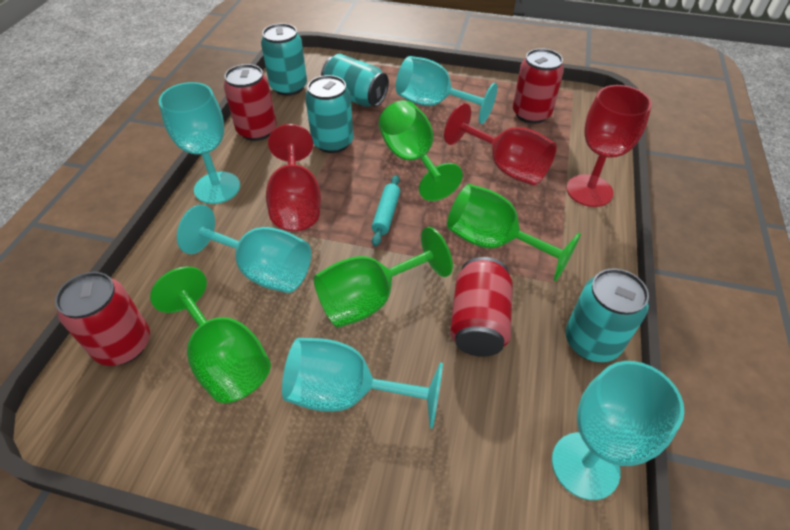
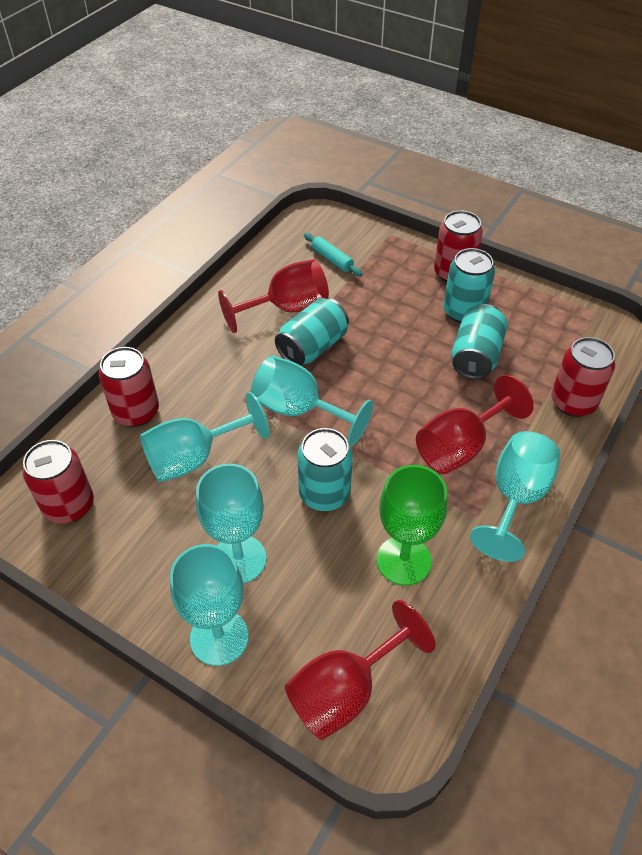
green goblet: [150,267,271,403] [314,227,453,328] [379,100,463,201] [447,184,581,282] = 4 -> [377,465,447,586] = 1

